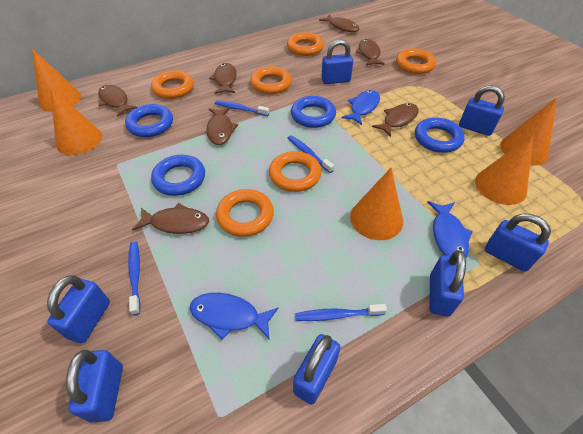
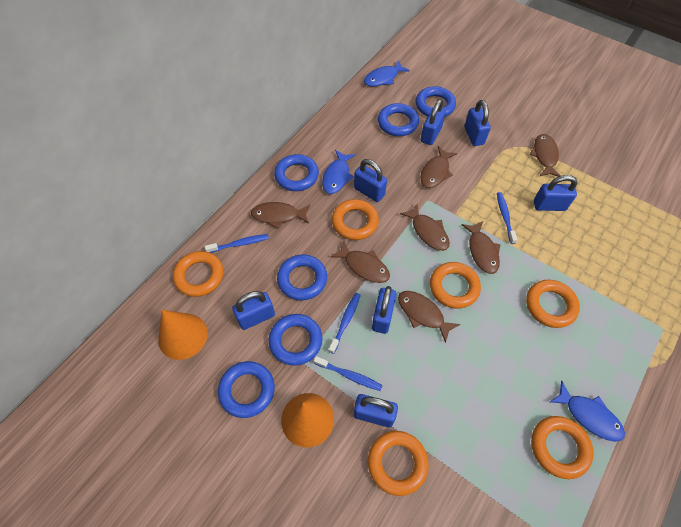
blue ring: [125,104,173,137] [151,155,205,196] [291,96,336,128] [415,117,465,153] = 4 -> [218,361,275,418] [269,314,322,366] [274,154,319,191] [277,254,327,300] [378,103,419,136] [416,86,456,117] = 6
orange cone: [32,49,81,112] [50,88,102,155] [350,168,403,240] [475,134,534,205] [500,97,557,166] = 5 -> [158,310,208,360] [281,393,334,448] = 2

